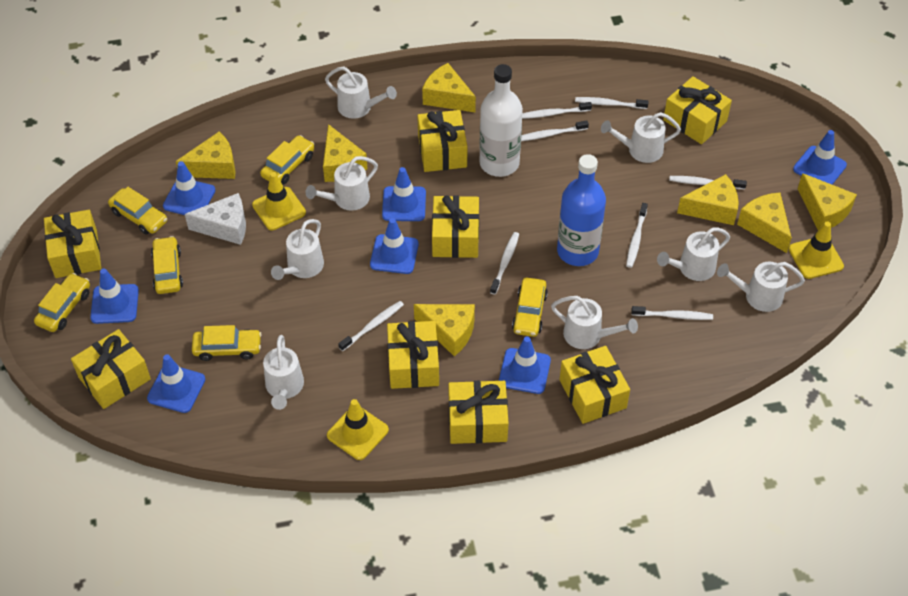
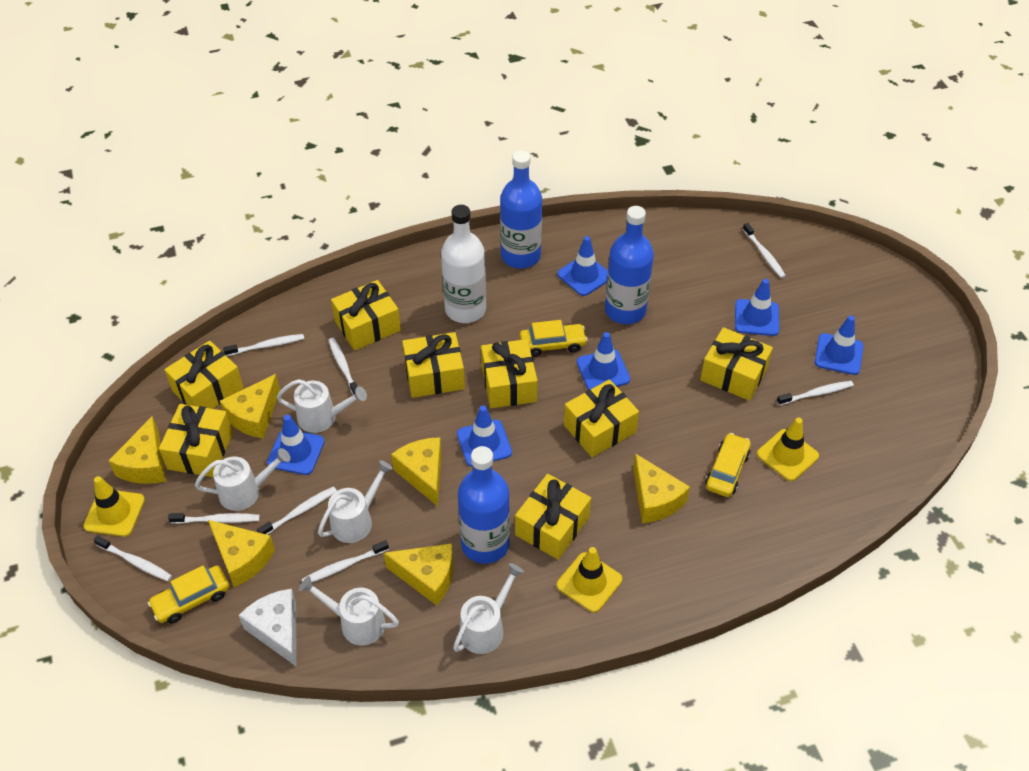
blue bottle: [557,154,606,266] = 1 -> [458,446,510,564] [500,151,542,269] [605,206,654,324] = 3
blue traffic cone: [90,268,139,324] [147,355,205,413] [163,161,216,215] [370,218,419,274] [382,167,426,221] [499,337,551,394] [793,130,847,185] = 7 -> [267,414,325,475] [457,405,512,467] [557,236,608,296] [577,332,630,390] [735,279,779,336] [815,316,864,375] = 6
white watering can: [263,335,304,410] [271,219,324,280] [306,156,378,211] [325,66,397,119] [551,296,638,349] [601,112,681,163] [657,227,730,281] [717,262,805,312] = 8 -> [195,448,291,511] [277,379,367,433] [299,576,399,645] [318,460,393,543] [453,563,524,654] = 5
yellow car: [34,273,90,332] [108,187,167,235] [151,236,183,294] [192,325,262,361] [260,135,314,185] [512,278,548,337] = 6 -> [148,565,230,624] [520,320,588,357] [705,433,751,497] = 3
yellow cheese: [176,131,235,179] [323,124,368,182] [414,304,475,356] [422,63,476,112] [677,174,739,225] [737,192,792,253] [798,173,857,230] = 7 -> [108,416,166,484] [208,520,275,588] [220,374,280,438] [383,543,453,605] [391,438,442,506] [633,453,690,523] = 6

